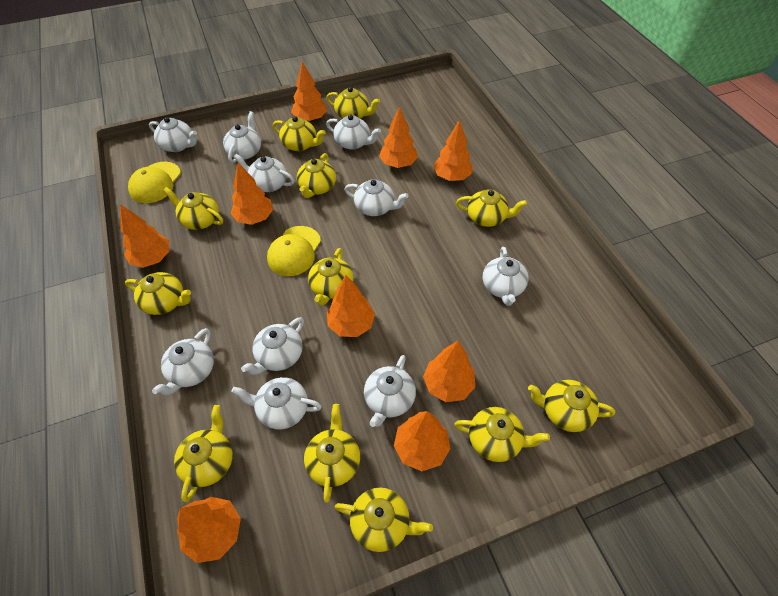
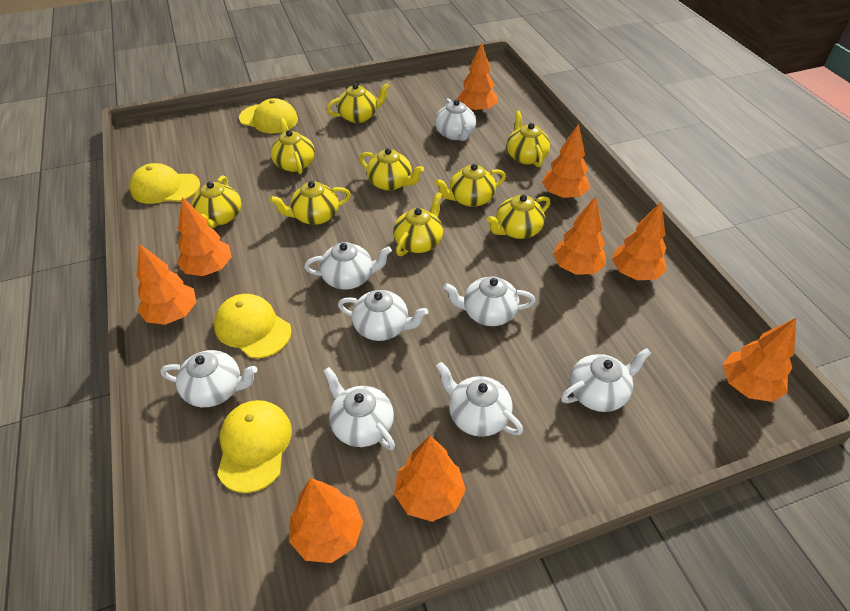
white teapot: [149,117,197,152] [152,328,214,395] [223,111,261,163] [232,377,322,429] [234,154,294,192] [241,317,304,375] [326,115,381,150] [344,179,408,216] [364,355,416,427] [483,247,529,306] = 10 -> [160,350,257,407] [304,242,392,290] [324,367,395,450] [338,290,428,341] [435,98,476,141] [436,362,523,437] [443,276,535,326] [561,348,651,412] = 8
yellow cap: [128,162,181,203] [267,226,321,276] = 2 -> [130,163,200,204] [214,294,292,359] [217,400,292,493] [239,98,298,133] = 4
yellow teapot: [125,272,191,315] [163,187,223,230] [174,405,233,502] [273,116,325,151] [297,153,336,198] [304,404,360,503] [308,248,354,306] [326,87,380,119] [335,487,433,552] [454,407,550,462] [456,189,527,227] [528,380,615,432] = 12 -> [191,176,241,229] [270,181,351,225] [271,118,315,174] [326,83,390,123] [359,148,424,191] [393,192,443,256] [435,164,506,207] [487,194,550,239] [507,110,550,167] = 9

